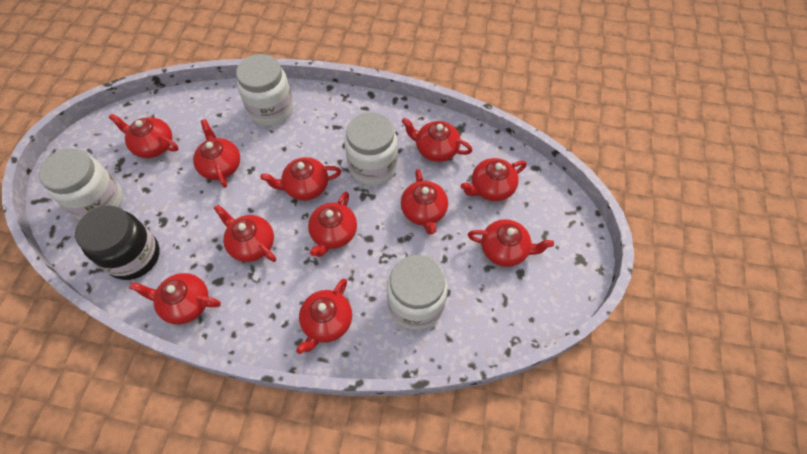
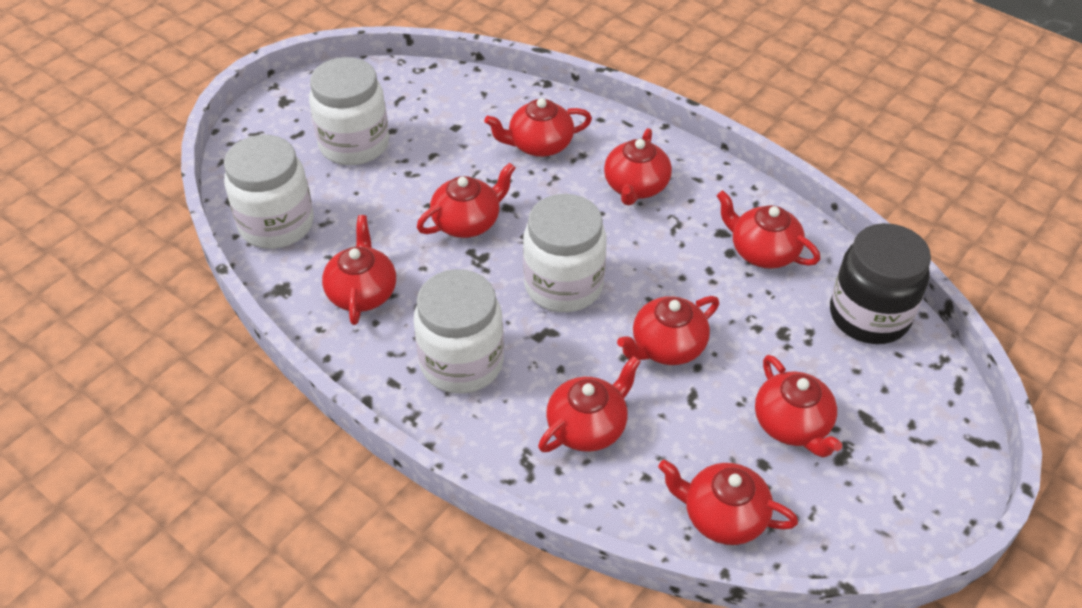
red teapot: [108,113,179,158] [129,273,221,324] [193,119,240,188] [214,204,276,262] [260,157,341,201] [296,279,352,354] [308,192,357,257] [401,169,448,234] [402,118,473,162] [461,158,527,201] [468,219,554,267] = 11 -> [322,215,396,325] [417,163,516,238] [484,98,592,157] [538,356,641,452] [604,128,672,205] [617,296,719,365] [658,460,798,545] [717,190,820,269] [755,355,842,458] = 9

